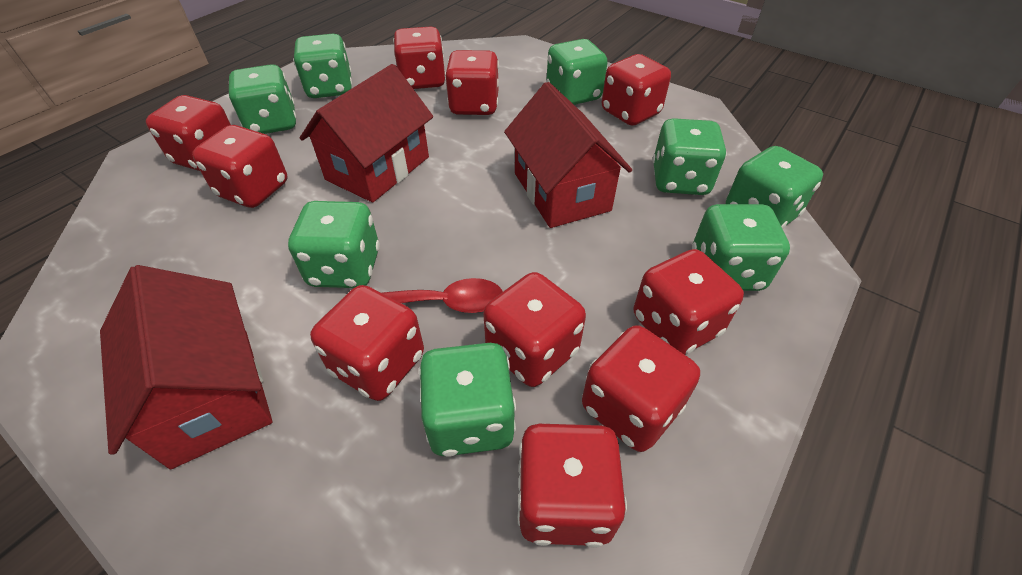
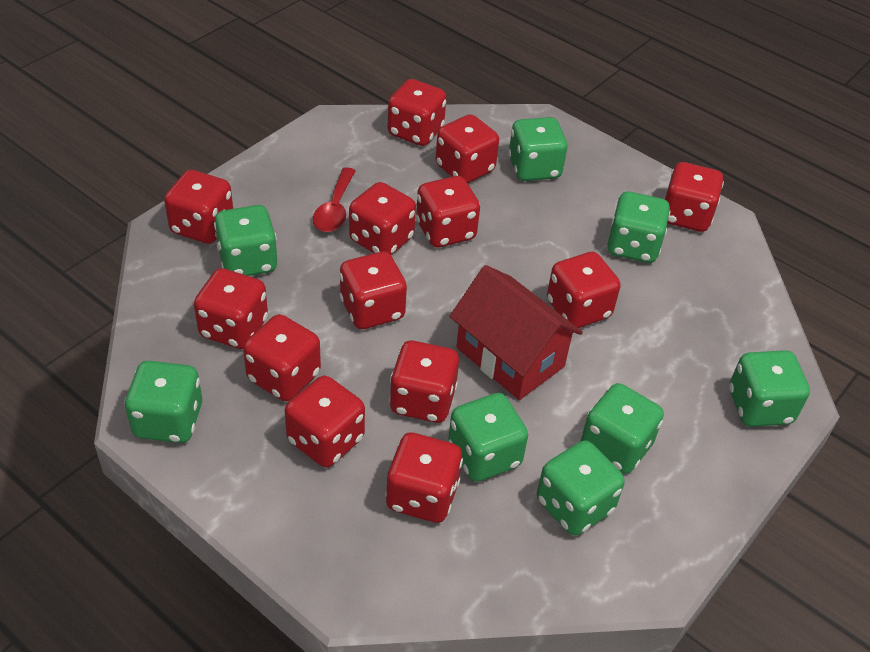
red dice: [146,95,231,171] [192,125,287,208] [310,285,424,401] [393,27,446,89] [445,50,499,115] [483,272,586,387] [517,423,627,548] [582,325,700,452] [602,54,671,126] [633,249,744,355] = 10 -> [164,170,233,244] [194,268,268,349] [243,314,321,401] [285,376,365,467] [339,252,407,329] [349,182,416,255] [385,432,463,523] [387,79,446,146] [389,340,459,423] [416,176,480,247] [436,114,499,184] [547,252,621,328] [665,162,724,232] = 13
red house: [100,265,272,469] [300,64,433,203] [504,82,632,228] = 3 -> [449,265,583,400] = 1

